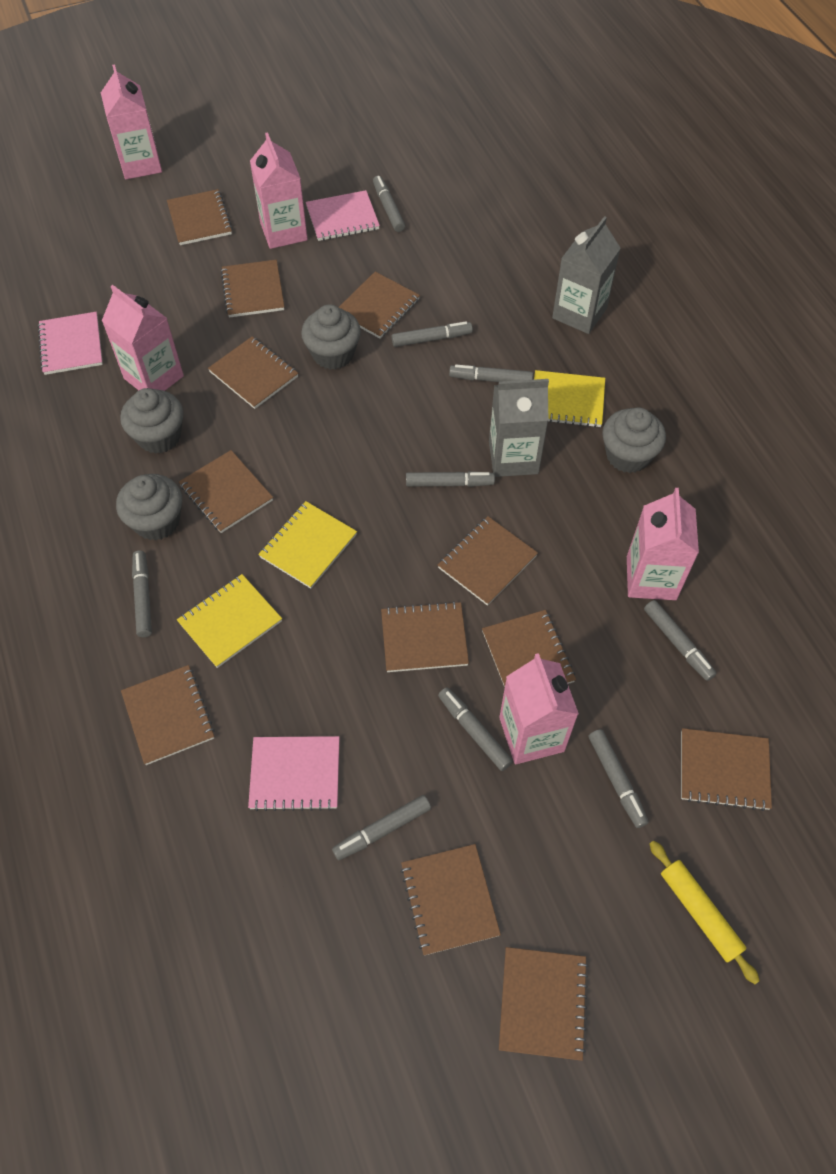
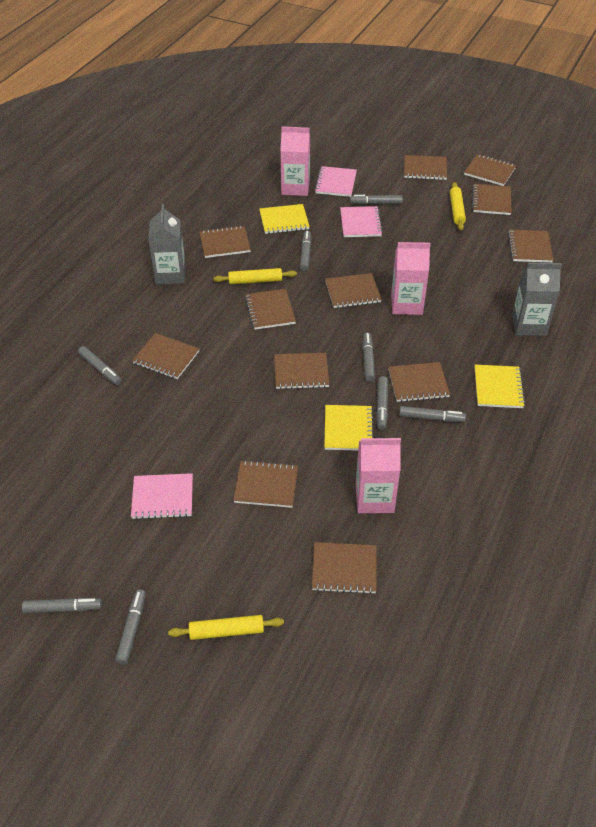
grey cupcake: [116,474,182,541] [120,388,183,454] [301,305,361,370] [602,407,666,473] = 4 -> none = 0
grey marker: [132,551,152,637] [332,795,431,860] [373,176,405,232] [392,321,473,347] [406,471,495,487] [438,687,513,771] [449,365,533,382] [589,729,649,828] [644,600,717,681] = 9 -> [22,598,102,613] [78,346,122,385] [115,589,146,665] [300,231,311,271] [350,195,403,204] [363,333,375,382] [376,376,388,430] [399,406,466,422] = 8
pink carton: [101,64,162,179] [102,285,184,391] [250,132,308,249] [499,653,579,764] [627,488,699,600] = 5 -> [280,126,310,196] [356,437,401,513] [391,242,431,315] = 3
yellow rolling pin: [650,841,760,984] = 1 -> [168,615,284,640] [214,268,297,284] [450,182,466,230] = 3

